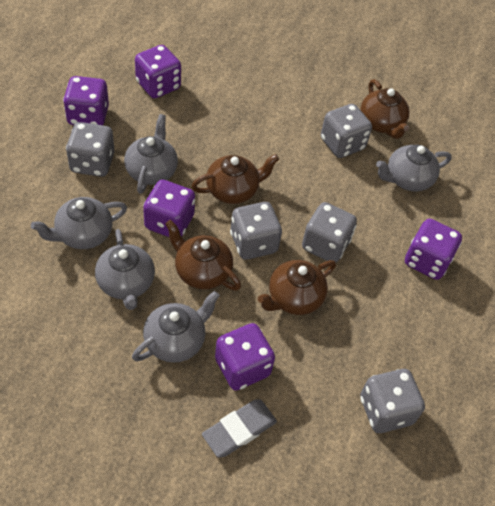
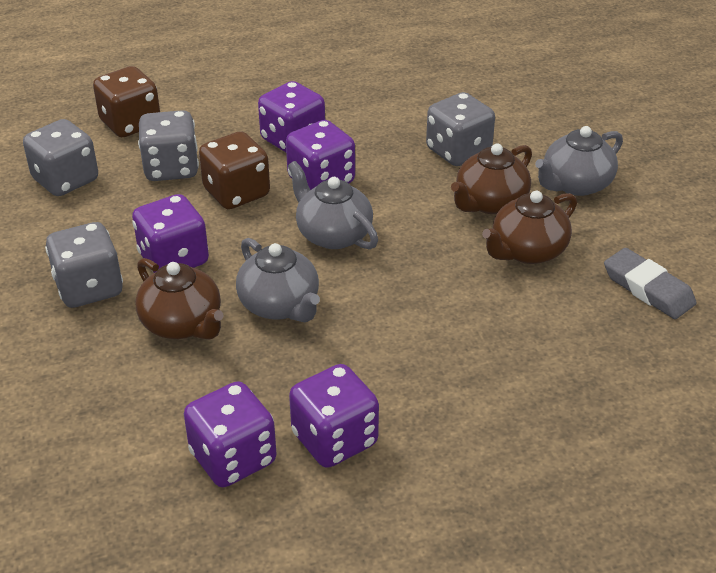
brown dice: none = 0 -> [93,66,160,137] [199,131,270,209] = 2
brown teapot: [165,220,241,291] [191,154,279,204] [258,260,336,315] [360,79,409,139] = 4 -> [135,258,224,339] [451,143,532,214] [482,191,577,264] = 3
grey dice: [66,122,115,177] [230,202,282,260] [302,202,357,262] [321,104,372,158] [360,369,425,433] = 5 -> [23,119,98,196] [45,222,123,308] [138,110,199,181] [426,92,495,166] = 4
grey teapot: [31,197,127,249] [95,229,155,310] [124,114,178,194] [132,291,220,363] [376,145,452,192] = 5 -> [236,238,320,322] [288,161,378,249] [535,126,623,196] = 3

